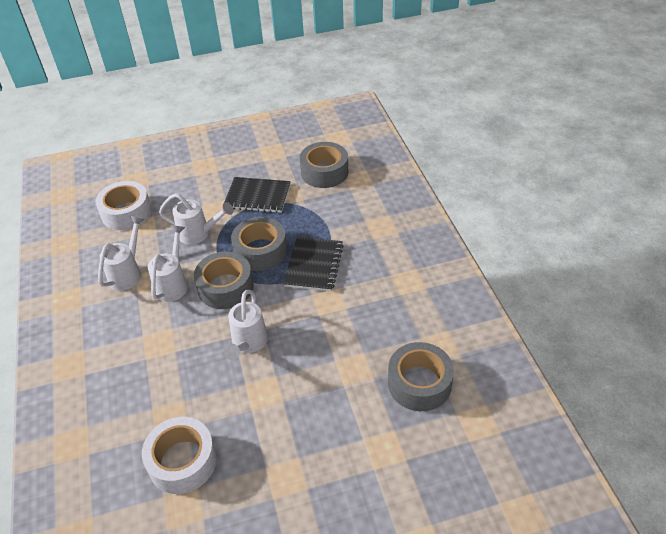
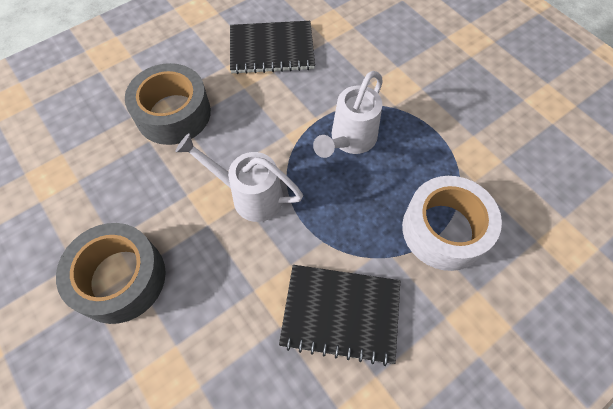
grey tape: [194,252,254,309] [231,217,287,271] [300,142,348,188] [388,342,454,411] = 4 -> [56,223,166,324] [125,63,211,145] = 2
white tape: [96,181,152,230] [142,417,217,494] = 2 -> [402,176,502,271] = 1
white watering can: [98,216,145,290] [148,225,188,302] [159,193,234,244] [224,290,268,360] = 4 -> [175,134,303,222] [313,71,383,158] = 2

